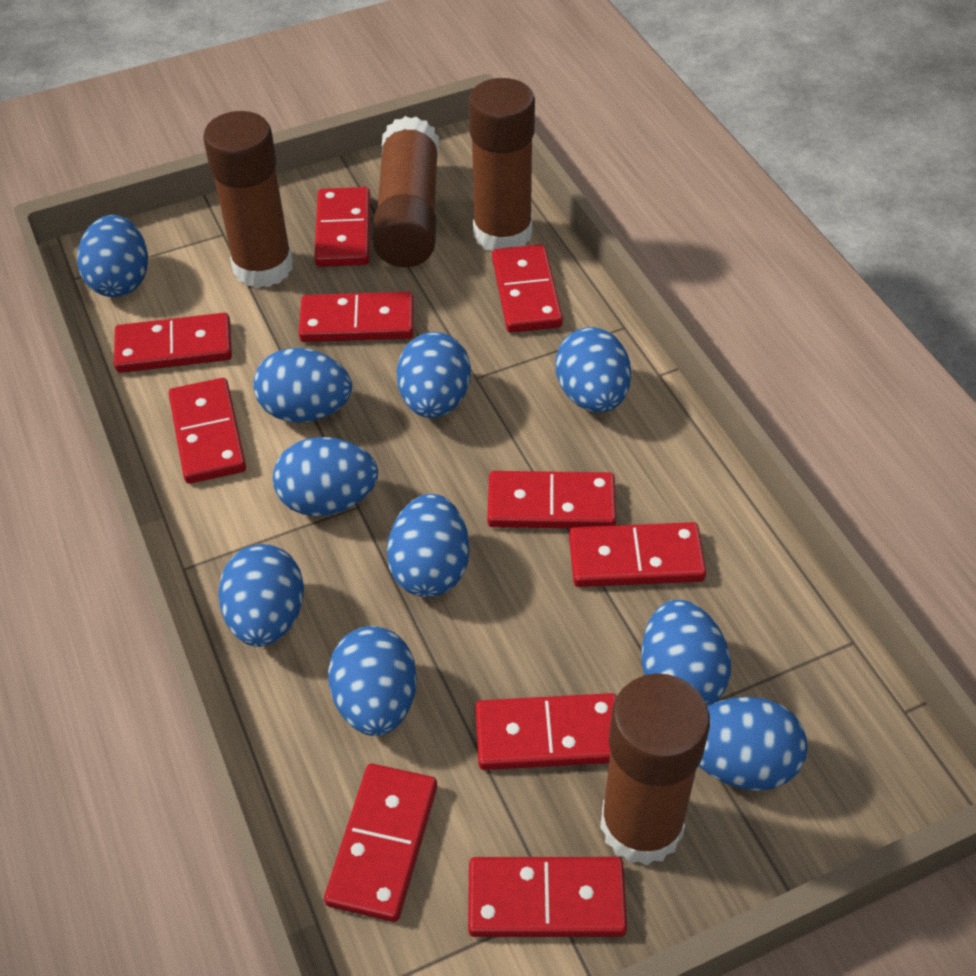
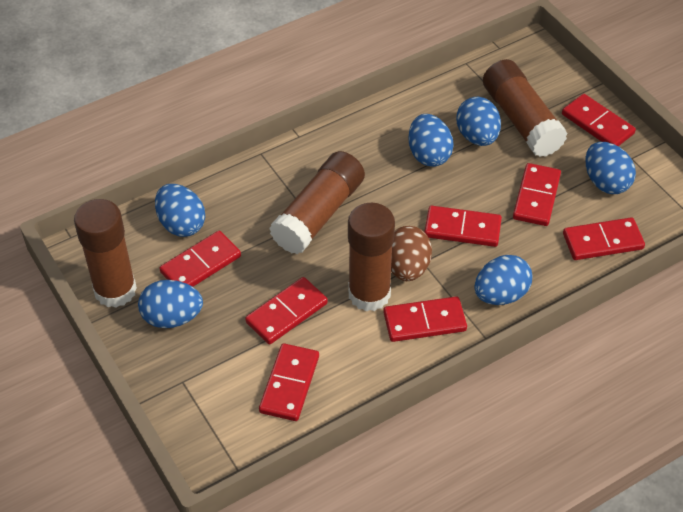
blue egg: [77,215,148,297] [218,544,304,647] [253,348,352,423] [273,437,378,516] [328,626,417,736] [387,494,469,597] [397,332,471,418] [556,327,631,413] [641,599,731,706] [699,697,808,791] = 10 -> [138,280,203,328] [155,184,205,237] [408,114,454,167] [456,97,501,146] [474,255,532,305] [585,142,636,194] = 6
brown egg: none = 0 -> [391,226,432,281] = 1
red domino: [114,313,232,373] [169,378,246,484] [299,292,414,342] [314,187,370,267] [324,764,437,922] [468,857,627,937] [475,693,617,770] [487,471,616,529] [492,244,563,333] [569,522,706,587] = 10 -> [159,231,241,287] [245,277,328,345] [259,343,319,421] [383,296,467,342] [424,206,502,247] [513,163,561,226] [562,94,636,146] [563,217,645,260] = 8

